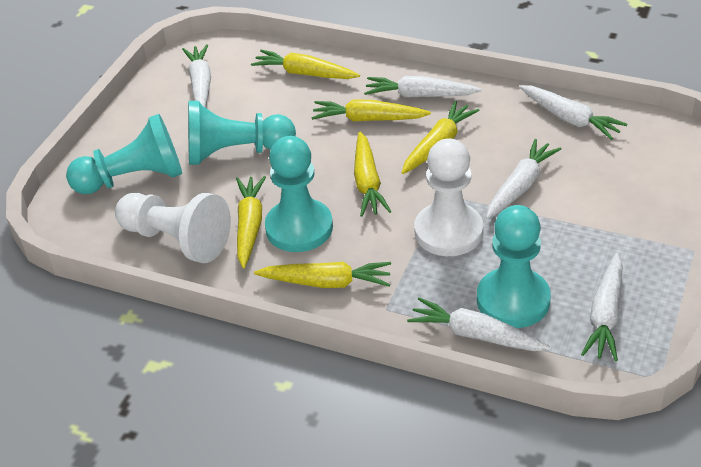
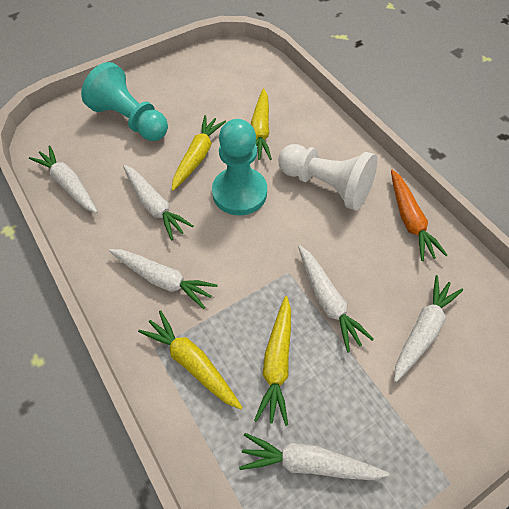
orange carrot: none = 0 -> [391,170,447,261] = 1
turquoise pawn: [66,114,182,194] [188,101,296,165] [265,136,333,252] [477,205,551,328] = 4 -> [81,62,168,141] [212,119,267,215] = 2
white pawn: [115,193,231,263] [414,138,483,256] = 2 -> [278,144,377,211] = 1
yellow carrot: [236,176,266,269] [251,50,360,79] [254,262,391,288] [311,99,431,121] [354,131,391,217] [402,101,480,174] = 6 -> [138,310,243,409] [172,115,226,191] [251,89,272,160] [254,296,291,426] = 4

